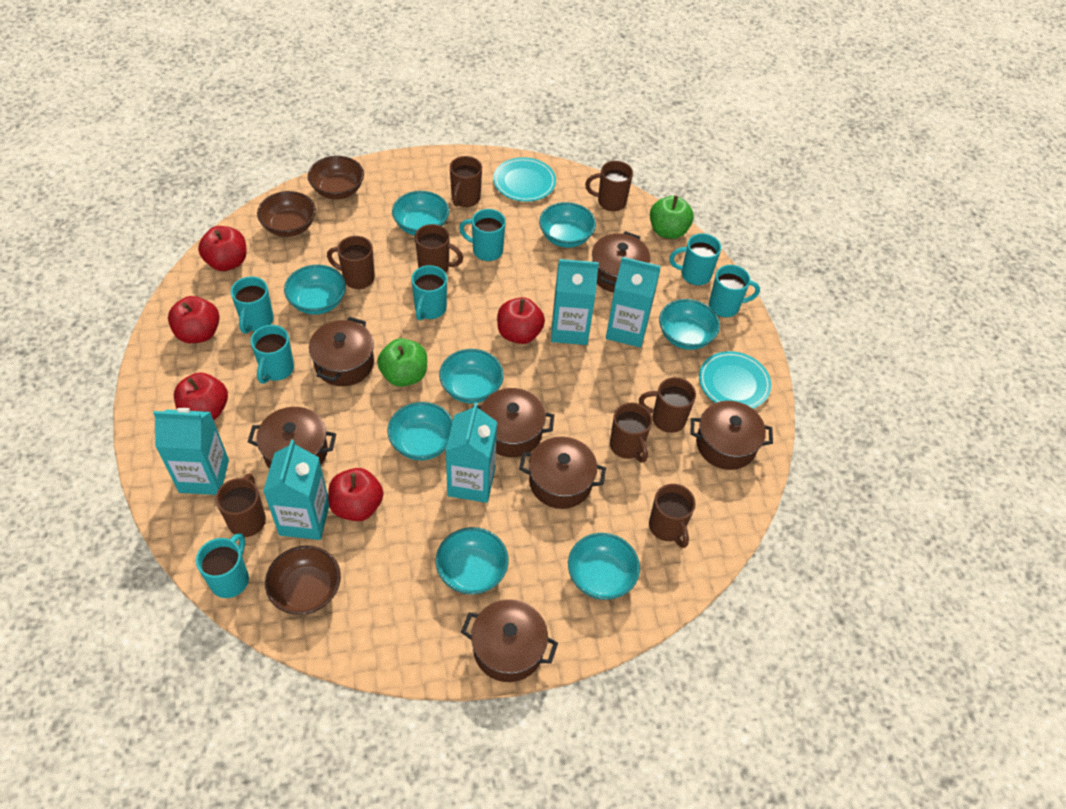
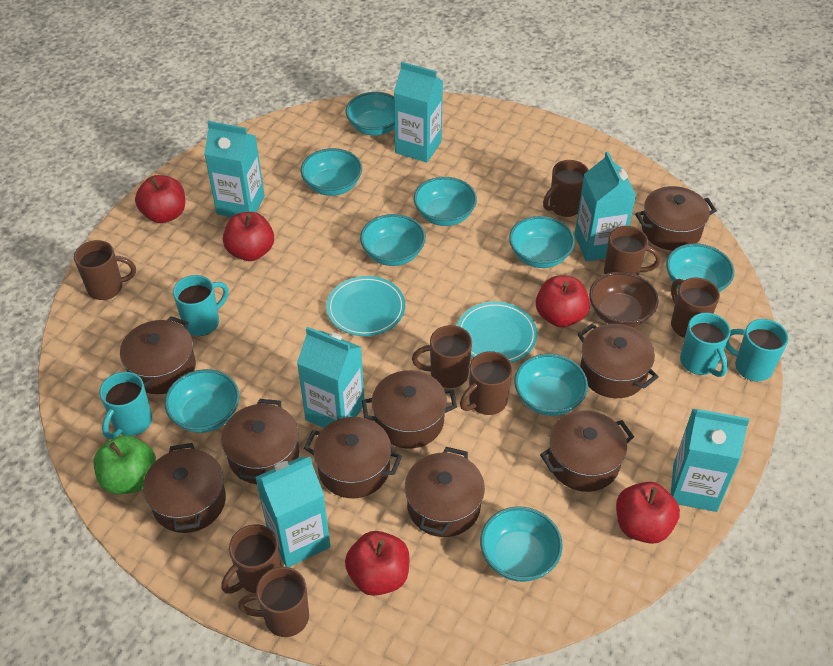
brown bowl: [257,191,316,237] [265,546,341,615] [308,156,364,199] = 3 -> [589,272,659,327] = 1
brown pot: [248,407,336,469] [309,317,374,386] [461,599,558,682] [472,388,554,457] [519,437,606,509] [592,231,650,293] [691,401,773,470] = 7 -> [120,316,196,394] [143,443,226,533] [221,399,299,484] [304,417,402,498] [362,370,457,449] [405,447,485,537] [540,410,634,492] [578,324,659,398] [635,186,717,251] = 9
green apple: [377,338,427,387] [650,195,694,239] = 2 -> [93,435,156,494] = 1
turquoise bowl: [284,265,346,315] [388,402,453,460] [392,191,449,235] [436,527,509,594] [439,349,504,403] [539,202,596,248] [568,533,640,600] [659,299,720,350] = 8 -> [165,369,239,433] [301,148,362,196] [346,92,395,136] [360,214,426,266] [414,177,477,226] [480,507,563,582] [509,216,575,268] [514,354,588,416] [666,243,734,293] = 9
turquoise carton: [153,408,229,495] [263,440,329,540] [446,403,497,503] [551,259,599,345] [606,257,661,348] = 5 -> [204,121,265,217] [255,456,331,567] [297,327,364,428] [394,62,443,163] [575,152,636,261] [671,409,749,512] = 6
turquoise mug: [196,533,249,598] [231,276,274,334] [250,325,294,384] [411,265,447,321] [459,209,506,261] [669,233,721,286] [709,265,760,317] = 7 -> [99,372,152,439] [173,275,229,336] [680,313,731,377] [725,319,788,381] = 4

